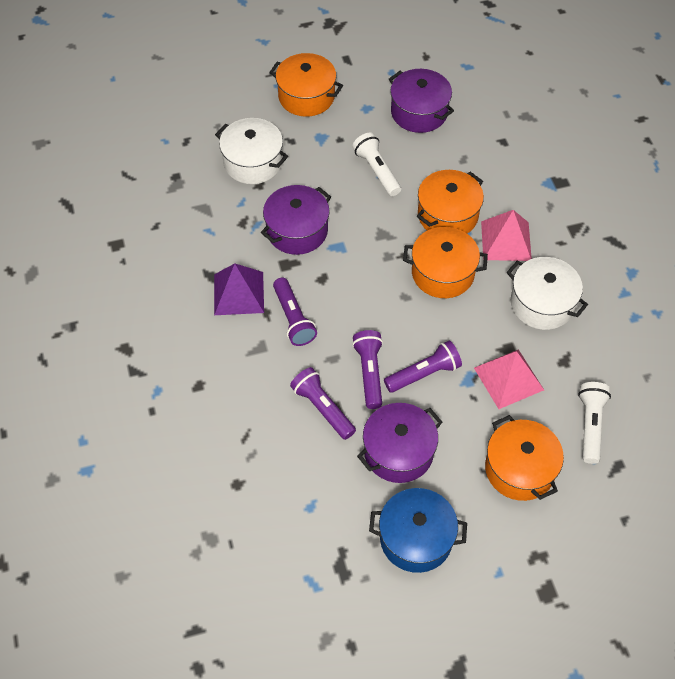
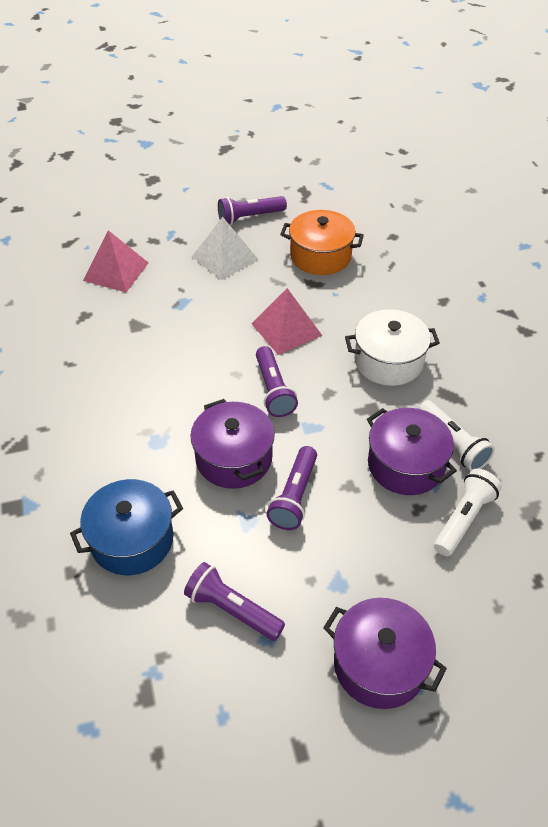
orange pot: [269,53,343,117] [403,227,488,298] [417,170,484,233] [485,415,564,501] = 4 -> [280,210,364,275] = 1
purple pyramid: [214,263,264,315] = 1 -> none = 0
white pot: [215,118,288,184] [507,257,588,330] = 2 -> [345,309,440,386] = 1
white pyramid: none = 0 -> [192,217,258,280] = 1

